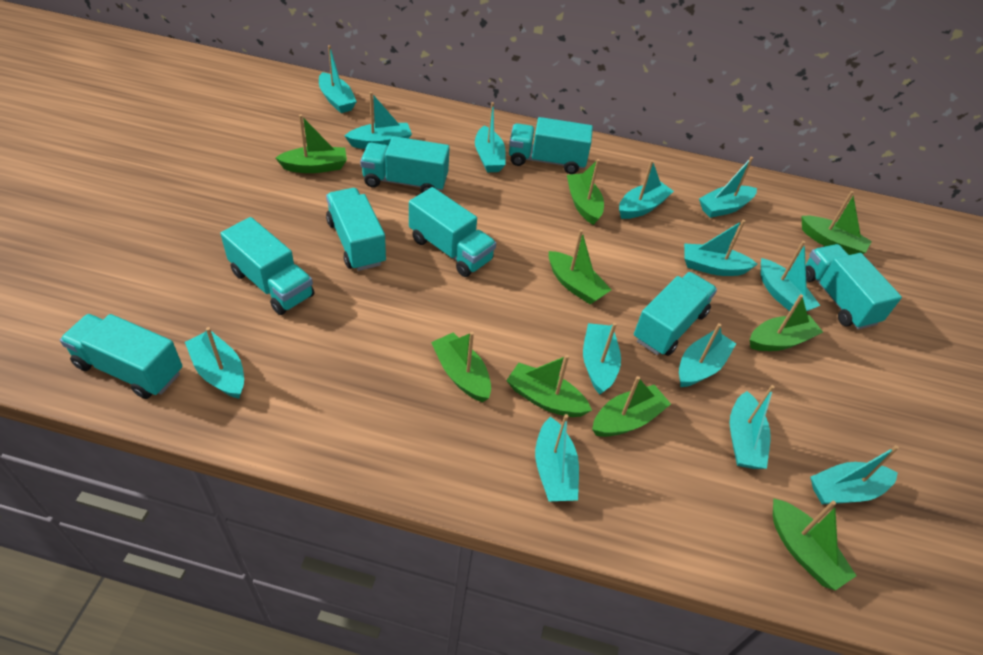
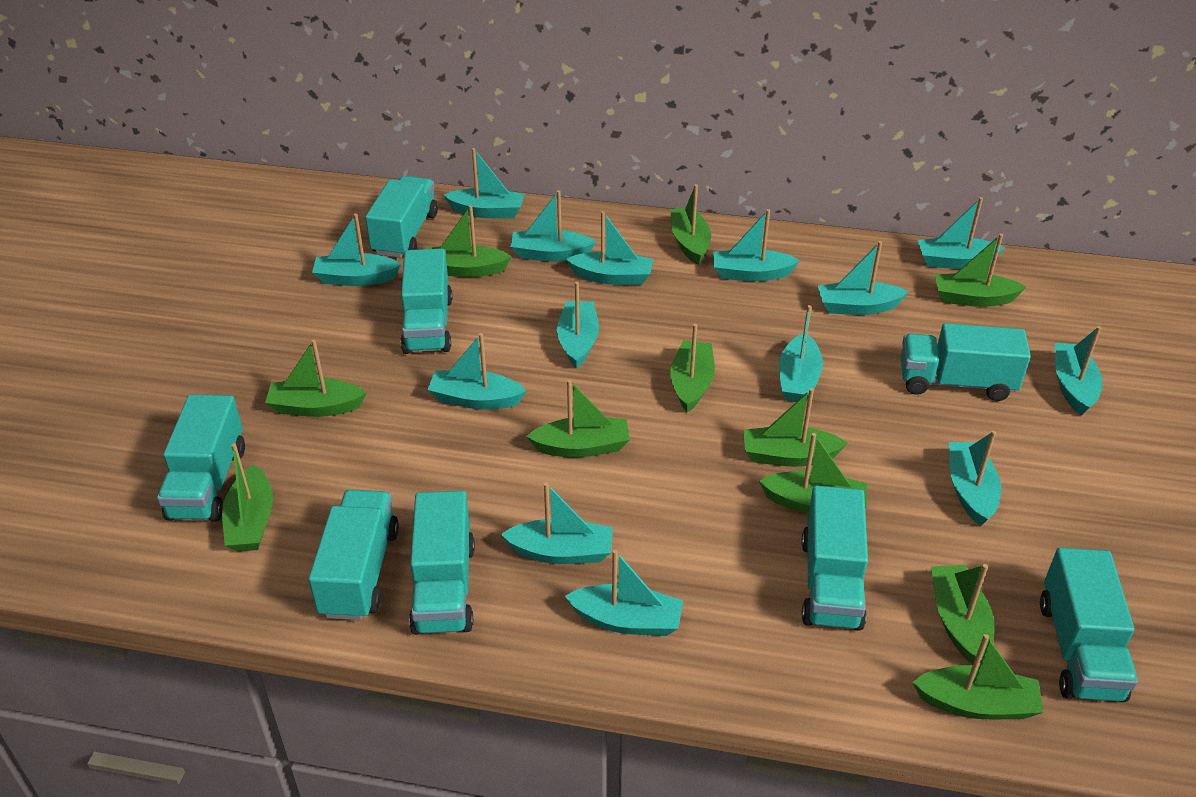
green boat: [276,115,347,173] [431,332,491,402] [506,355,592,417] [549,230,611,305] [567,159,604,225] [592,376,671,437] [750,294,823,351] [773,498,857,590] [801,191,872,255] = 9 -> [222,443,273,552] [265,339,367,417] [427,205,512,277] [526,379,630,457] [671,184,711,265] [671,324,715,413] [743,388,847,467] [759,433,867,513] [913,634,1044,719] [931,564,995,664] [935,234,1026,307] = 11
turquoise boat: [185,327,244,399] [319,45,357,113] [345,92,412,149] [475,102,506,173] [535,414,579,501] [583,323,621,394] [619,160,674,219] [679,323,736,387] [684,220,758,276] [699,157,757,218] [730,385,775,469] [761,241,821,311] [810,445,899,504] = 13 -> [312,213,401,286] [427,333,527,410] [443,148,525,218] [501,482,613,564] [511,190,597,262] [557,282,599,369] [565,549,683,636] [566,211,653,285] [713,209,800,281] [779,305,823,402] [818,241,909,315] [917,197,1005,269] [949,431,1001,526] [1055,326,1103,416] = 14

